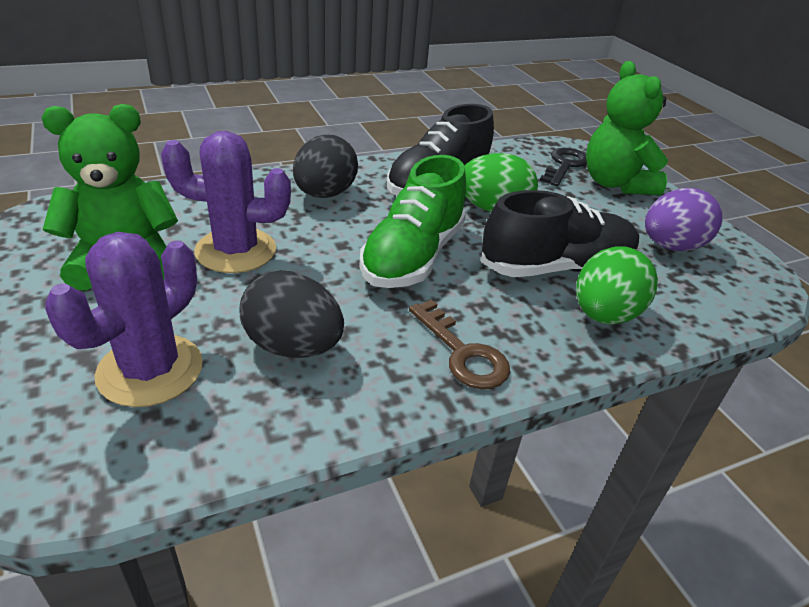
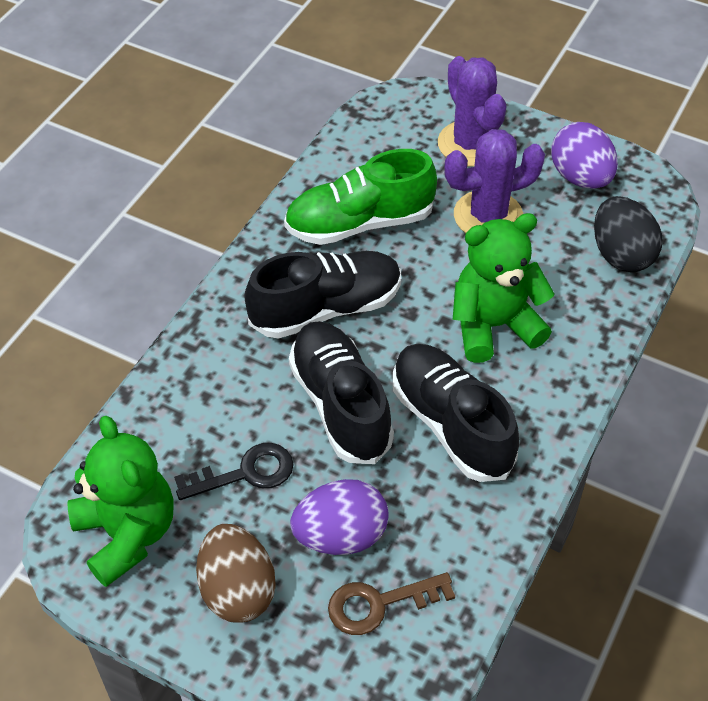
black egg: [240,271,344,358] [293,135,358,198] = 2 -> [594,196,662,272] = 1
black shoe: [387,104,494,196] [481,190,640,277] = 2 -> [244,251,401,339] [289,321,394,464] [393,344,519,482] = 3
brown egg: none = 0 -> [196,524,276,622] = 1
green egg: [465,153,538,212] [576,246,658,324] = 2 -> none = 0
purple egg: [645,188,723,251] = 1 -> [290,479,389,555] [551,122,618,189] = 2

